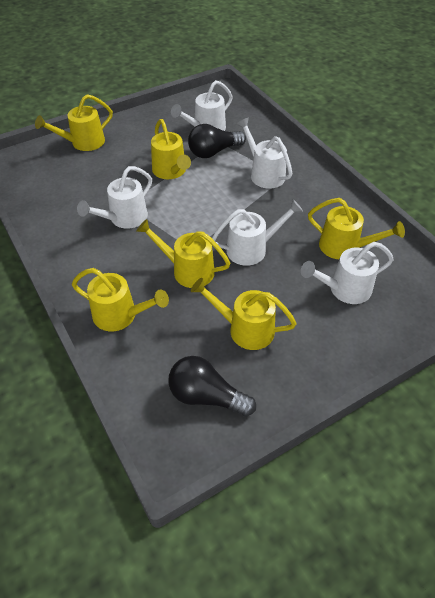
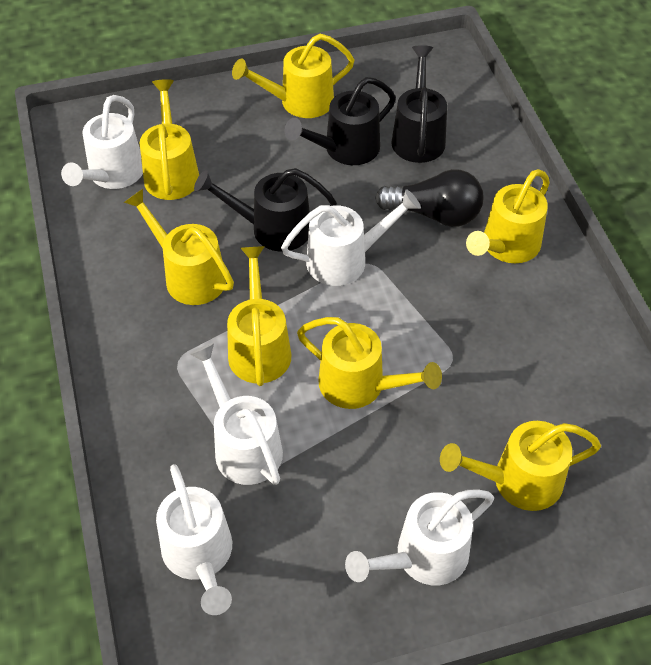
black light bulb: [168,356,256,417] [188,124,246,158] = 2 -> [375,169,483,227] = 1
black watering can: none = 0 -> [194,168,337,252] [285,77,396,165] [391,45,447,163] = 3
yellow watering can: [35,94,113,151] [72,268,169,331] [136,219,230,288] [151,119,191,179] [191,278,297,350] [308,198,405,259] = 6 -> [124,189,234,305] [140,79,199,200] [227,246,291,386] [232,34,354,118] [297,317,442,409] [440,421,601,511] [466,169,550,263] = 7

